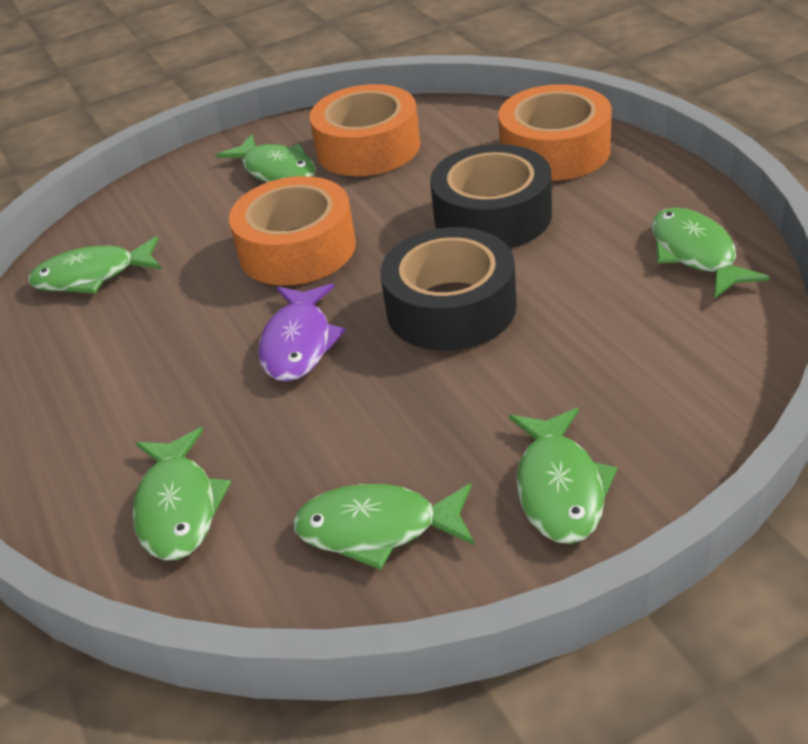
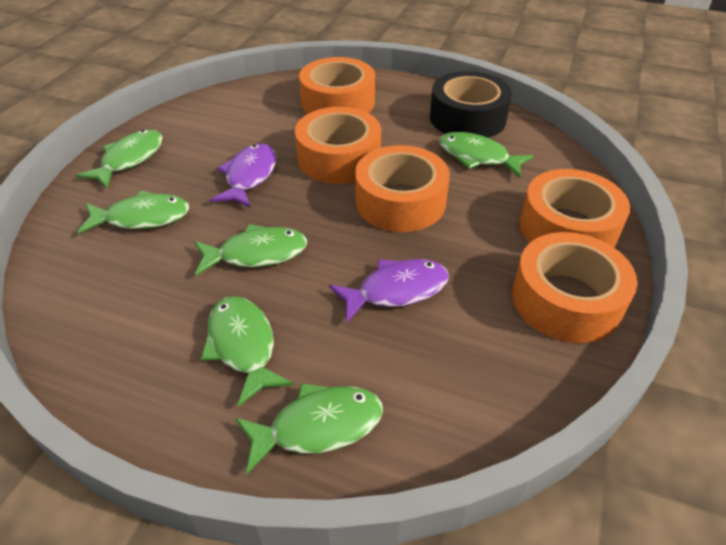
black tape: [381,227,517,351] [430,144,552,248] = 2 -> [430,71,512,138] = 1
orange tape: [229,176,356,285] [310,84,420,176] [498,84,612,180] = 3 -> [295,107,381,184] [299,57,375,114] [355,145,450,232] [512,232,637,343] [520,169,630,247] = 5
purple fish: [258,283,346,382] = 1 -> [210,144,276,208] [329,259,449,323] = 2

